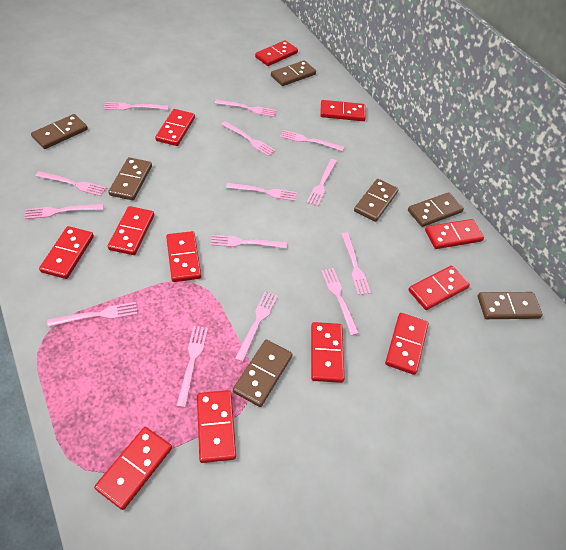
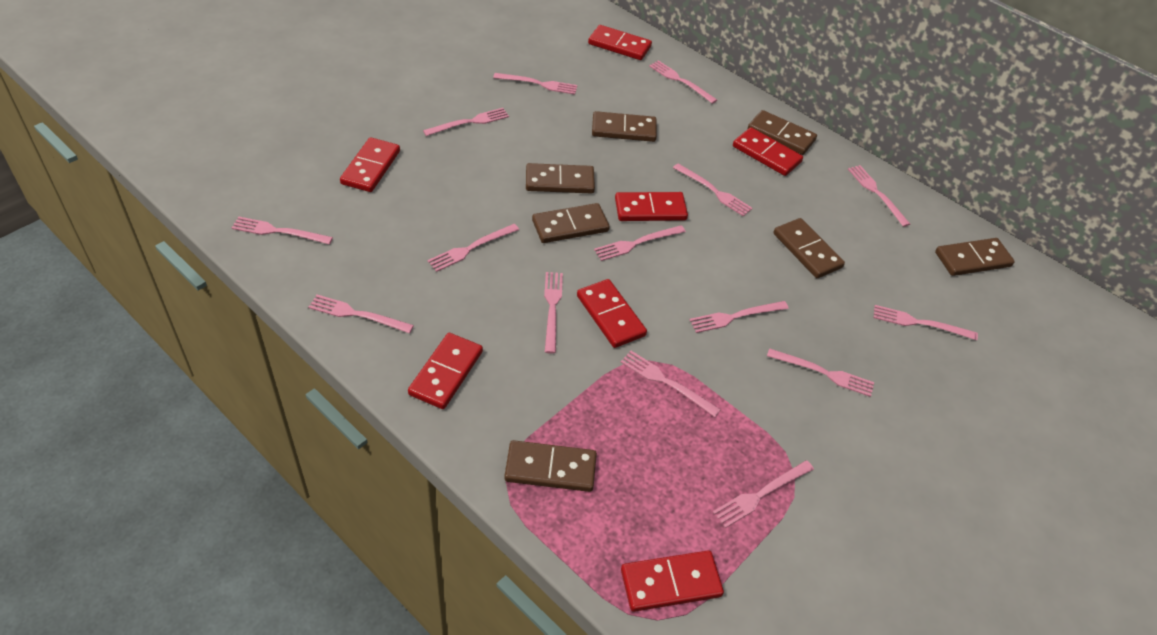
pink fork: [24,204,103,219] [36,171,106,196] [47,302,137,327] [104,102,169,110] [176,326,208,408] [210,235,287,249] [215,100,276,117] [221,121,276,156] [226,183,297,201] [235,292,278,362] [280,130,344,151] [307,159,337,206] [321,268,359,336] [342,233,371,295] = 14 -> [232,216,333,245] [308,295,414,333] [423,108,509,136] [428,224,519,272] [493,73,577,95] [544,272,563,354] [594,225,686,261] [621,351,721,417] [649,60,717,104] [673,163,753,216] [689,301,789,333] [713,460,814,528] [767,348,874,397] [848,165,910,227] [873,305,978,340] = 15
red domino: [39,226,94,279] [94,427,172,510] [108,206,154,255] [155,109,195,146] [166,231,201,282] [197,390,236,463] [255,40,298,66] [311,322,345,383] [320,100,366,121] [385,313,428,375] [408,266,470,310] [425,219,484,249] = 12 -> [340,137,400,192] [408,333,483,409] [577,279,647,348] [588,25,652,60] [615,192,688,221] [621,550,724,612] [733,127,803,176] = 7

